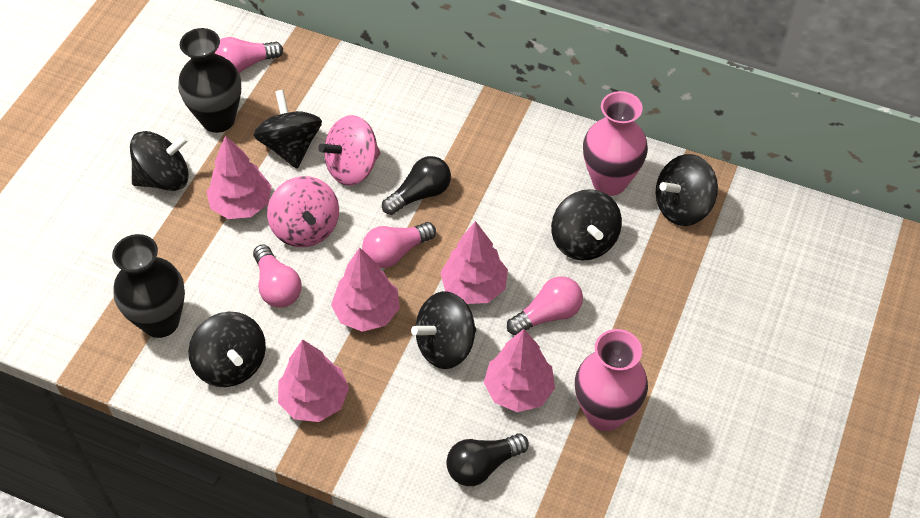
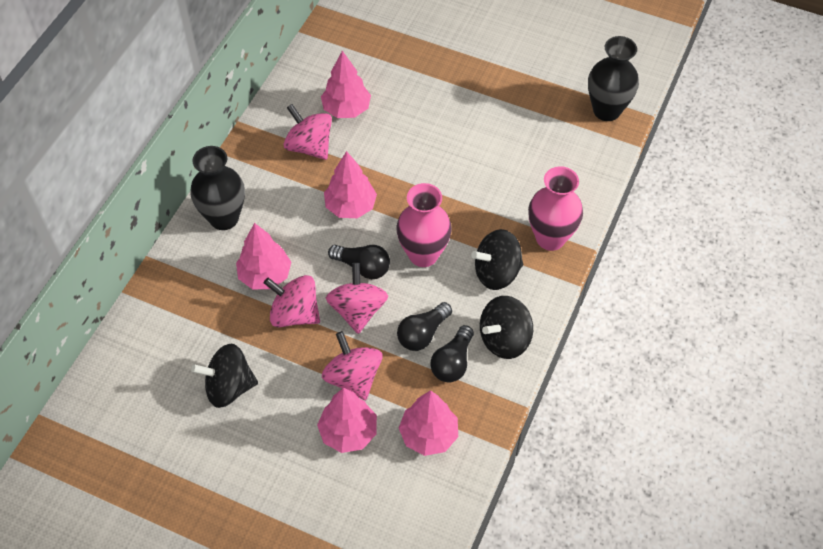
black light bulb: [382,156,451,215] [446,434,529,486] = 2 -> [328,245,390,279] [397,302,452,351] [431,325,474,382] = 3
black spinning top: [130,131,189,191] [188,311,266,387] [253,90,322,169] [411,291,476,369] [551,189,622,261] [656,154,718,226] = 6 -> [191,344,258,408] [471,229,523,290] [480,296,533,359] = 3
pink light bulb: [215,37,283,73] [253,244,302,308] [362,222,436,268] [507,276,583,335] = 4 -> none = 0
pink spinning top: [267,176,339,247] [318,115,380,186] = 2 -> [264,275,320,327] [283,104,332,160] [322,331,382,400] [326,263,388,334] = 4

